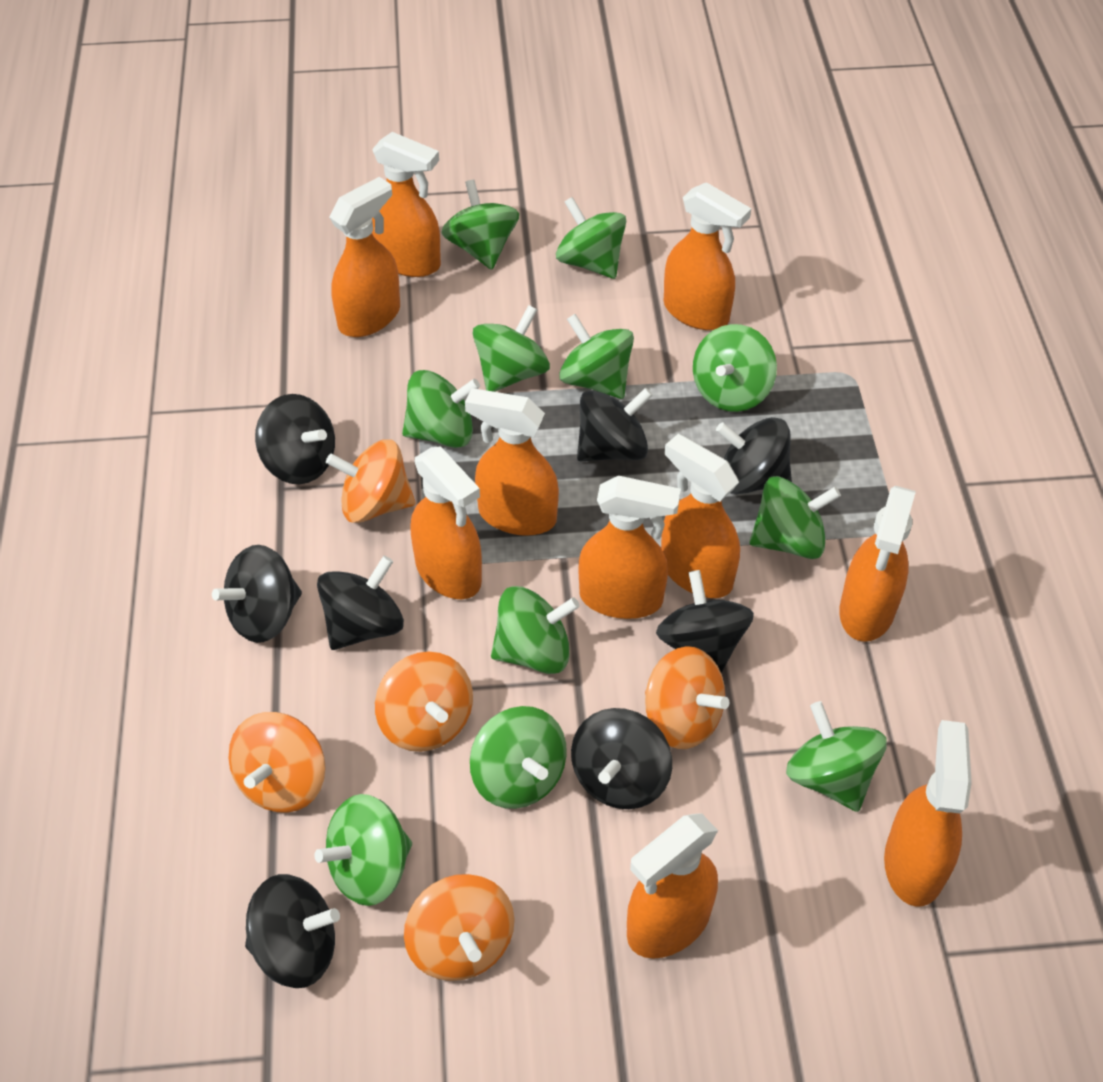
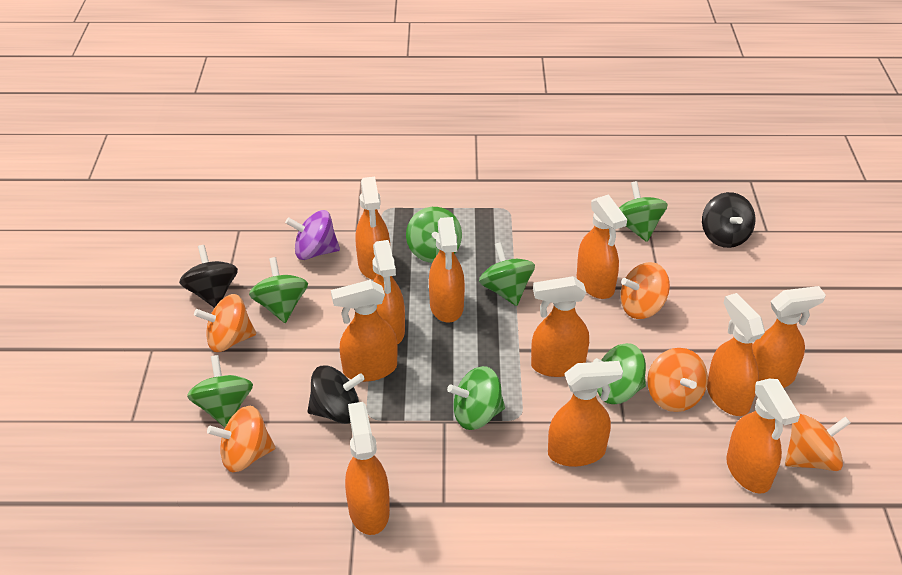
black spinning top: [212,545,302,643] [245,874,340,988] [255,394,335,484] [317,556,404,650] [571,708,672,809] [577,388,653,461] [656,570,754,673] [716,417,792,494] = 8 -> [179,245,238,308] [308,366,365,424] [702,192,756,248] = 3
green spinning top: [314,794,412,906] [402,370,480,448] [442,180,519,270] [470,706,567,809] [473,305,550,392] [491,586,580,674] [556,197,626,279] [559,314,634,399] [693,324,777,412] [750,476,841,559] [786,701,887,812] = 11 -> [187,355,253,427] [249,257,308,323] [406,207,462,263] [447,366,505,430] [479,242,535,306] [593,343,646,404] [619,181,668,242] = 7
orange spray bottle: [329,177,400,337] [372,132,441,277] [410,446,482,599] [465,388,559,536] [579,476,681,619] [627,813,718,959] [661,434,740,598] [664,182,751,330] [839,486,916,642] [884,720,972,907] = 10 -> [331,280,398,382] [345,402,390,535] [355,177,390,280] [372,240,405,345] [429,217,465,323] [531,276,589,377] [548,361,623,467] [577,194,627,299] [707,293,765,416] [726,379,800,494] [752,286,826,388] = 11
purple spinning top: none = 0 -> [285,210,340,260] = 1

